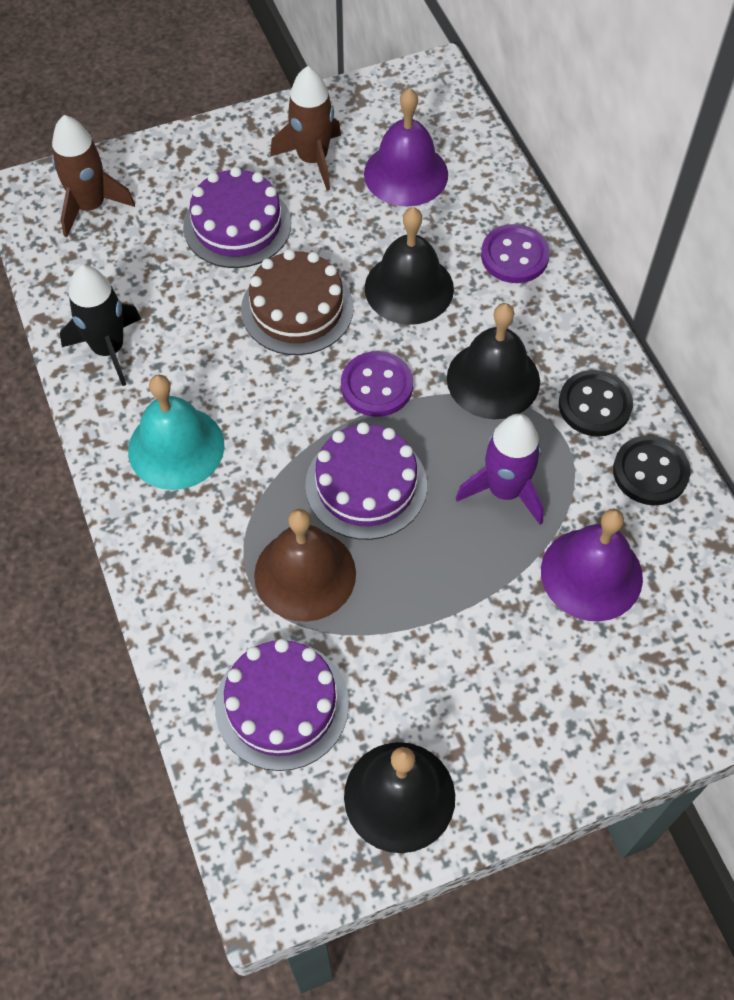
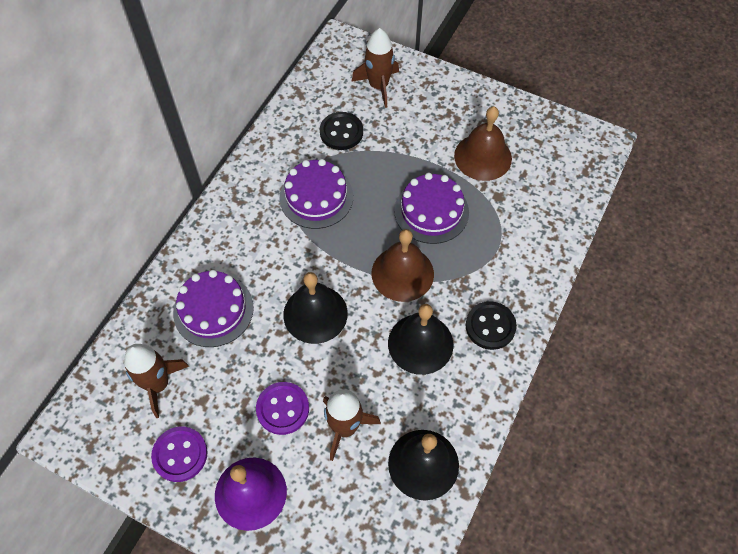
black rocket: [60,265,141,386] = 1 -> none = 0
brown bell: [254,509,356,622] = 1 -> [372,229,434,302] [454,106,512,181] = 2
brown cake: [241,249,353,355] = 1 -> none = 0
brown rocket: [52,115,135,238] [270,66,341,190] = 2 -> [124,344,189,418] [323,390,381,461] [352,28,399,108] = 3
purple bell: [364,88,448,206] [541,509,643,621] = 2 -> [215,458,287,531] = 1
purple rocket: [456,414,544,525] = 1 -> none = 0
turquoise bell: [128,375,225,490] = 1 -> none = 0

